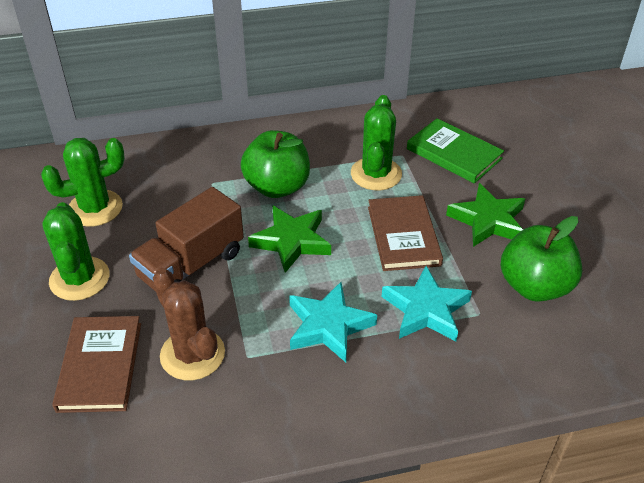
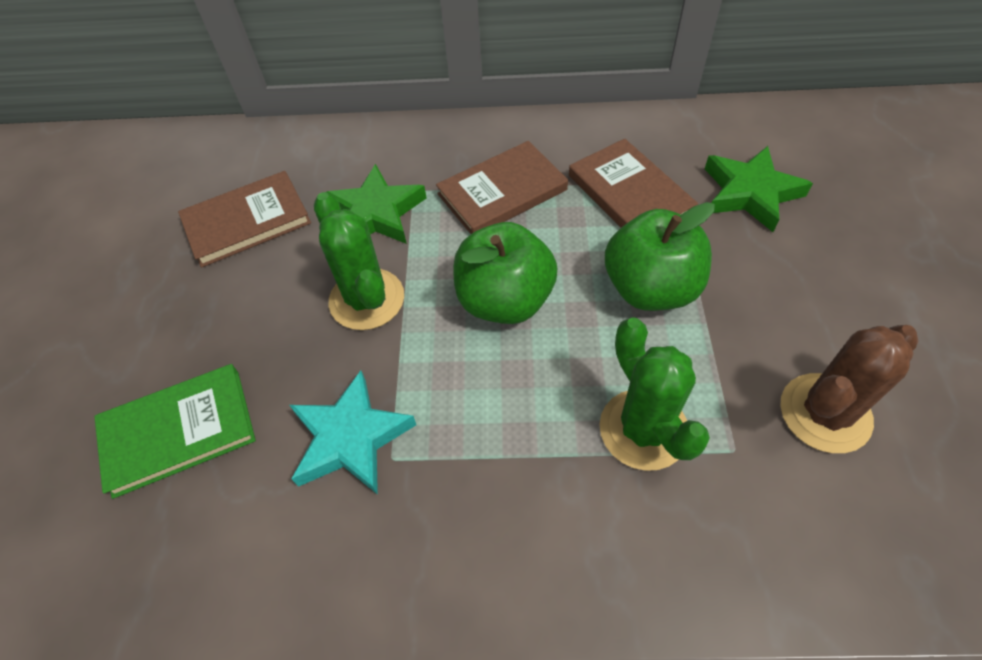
brown book: [52,316,141,413] [368,195,443,271] = 2 -> [178,171,311,268] [436,141,568,234] [569,139,698,227] = 3
brown truck: [129,187,244,292] = 1 -> none = 0
green cactus: [41,138,125,227] [42,202,110,301] [351,95,402,190] = 3 -> [314,192,404,330] [600,317,710,471] = 2
turquoise star: [289,282,377,362] [382,266,472,341] = 2 -> [290,370,416,495] = 1

